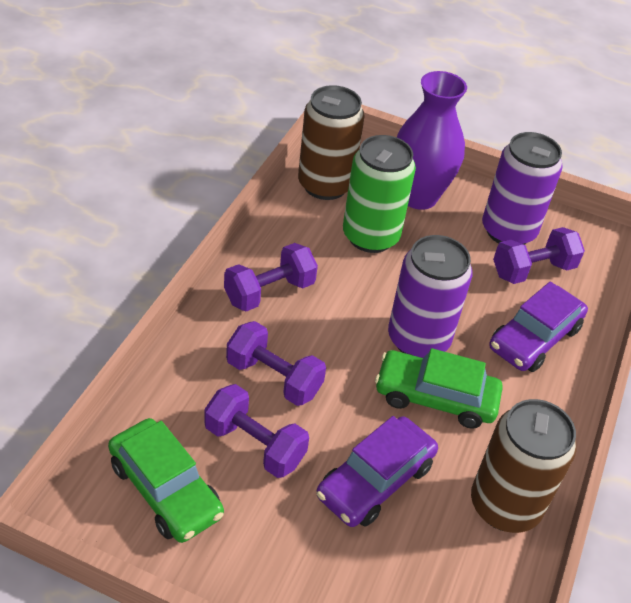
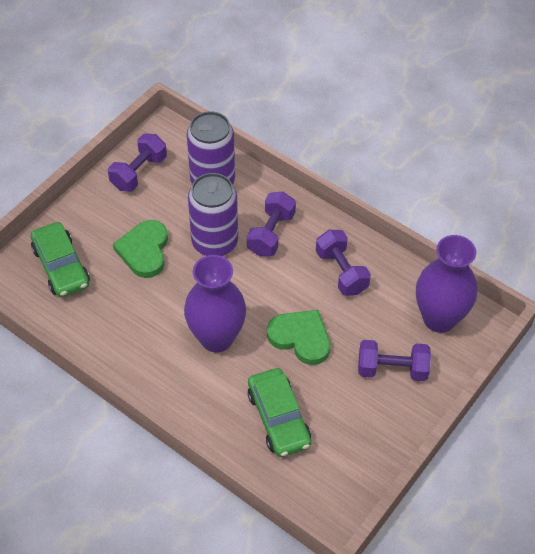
brown can: [298,85,365,200] [471,399,577,533] = 2 -> none = 0
green can: [343,135,416,253] = 1 -> none = 0
green heart: none = 0 -> [113,220,168,278] [267,310,331,365] = 2
purple car: [316,416,438,527] [489,281,588,372] = 2 -> none = 0
purple vase: [397,71,467,210] = 1 -> [184,255,246,353] [416,235,477,333] = 2

